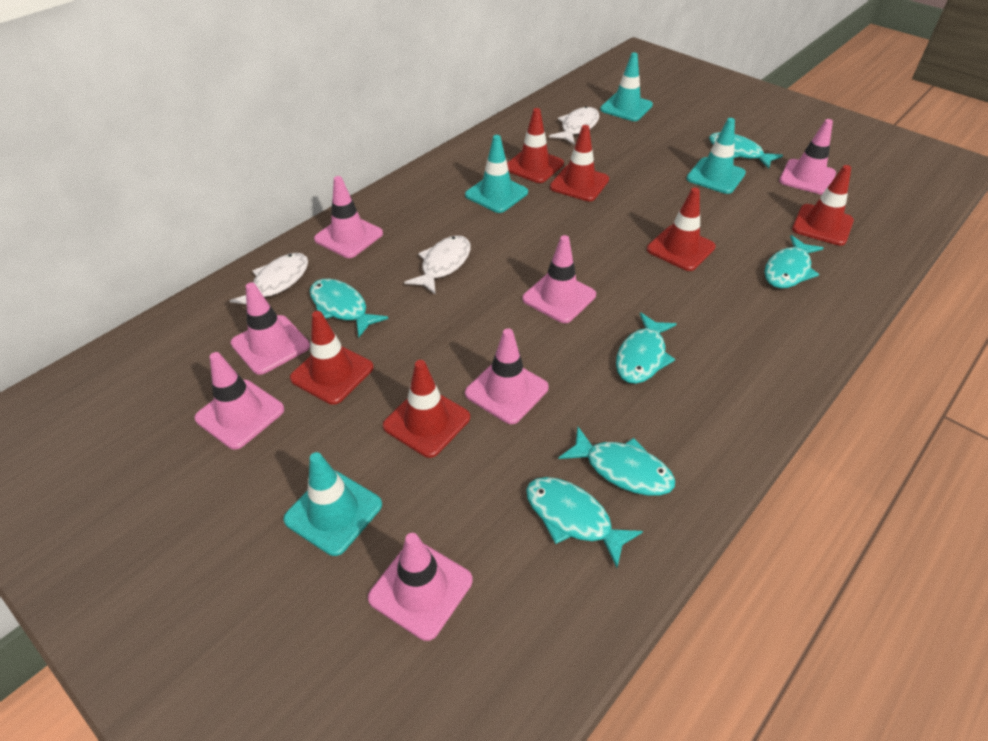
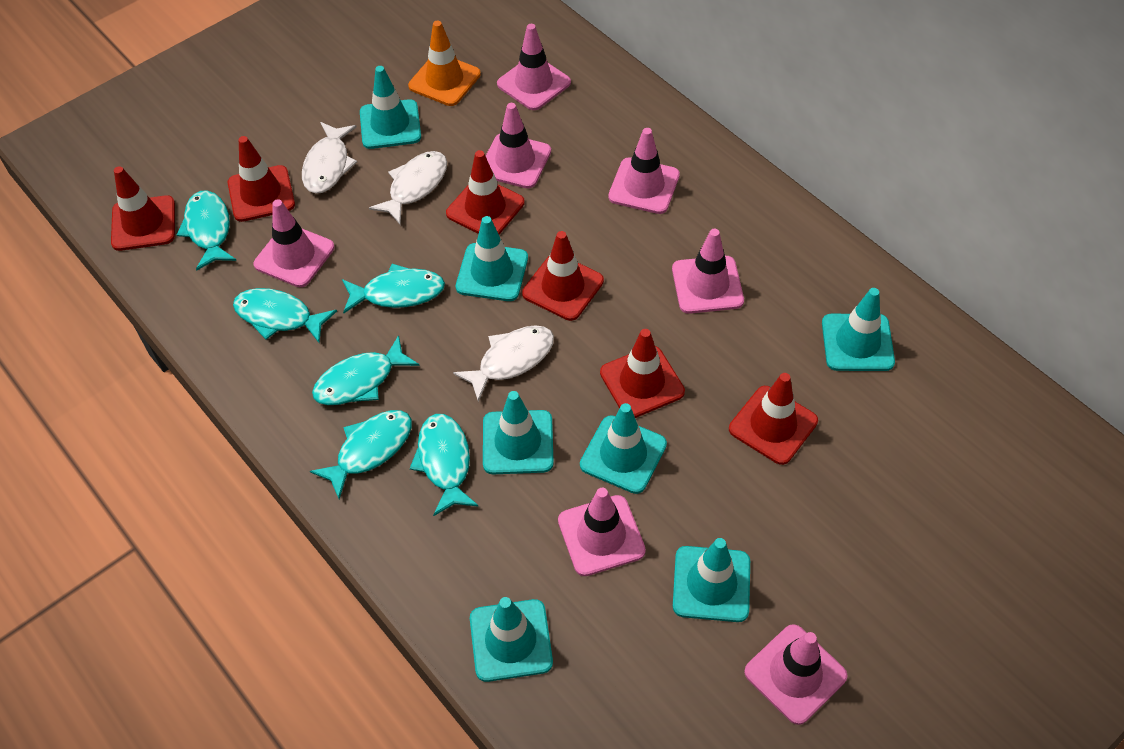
orange traffic cone: none = 0 -> [408,21,481,106] = 1
turquoise traffic cone: [283,452,382,556] [465,135,528,213] [600,52,653,121] [686,118,746,194] = 4 -> [360,66,421,149] [456,216,528,301] [470,597,553,682] [483,391,554,474] [580,403,667,494] [673,538,750,622] [822,288,895,371] = 7

